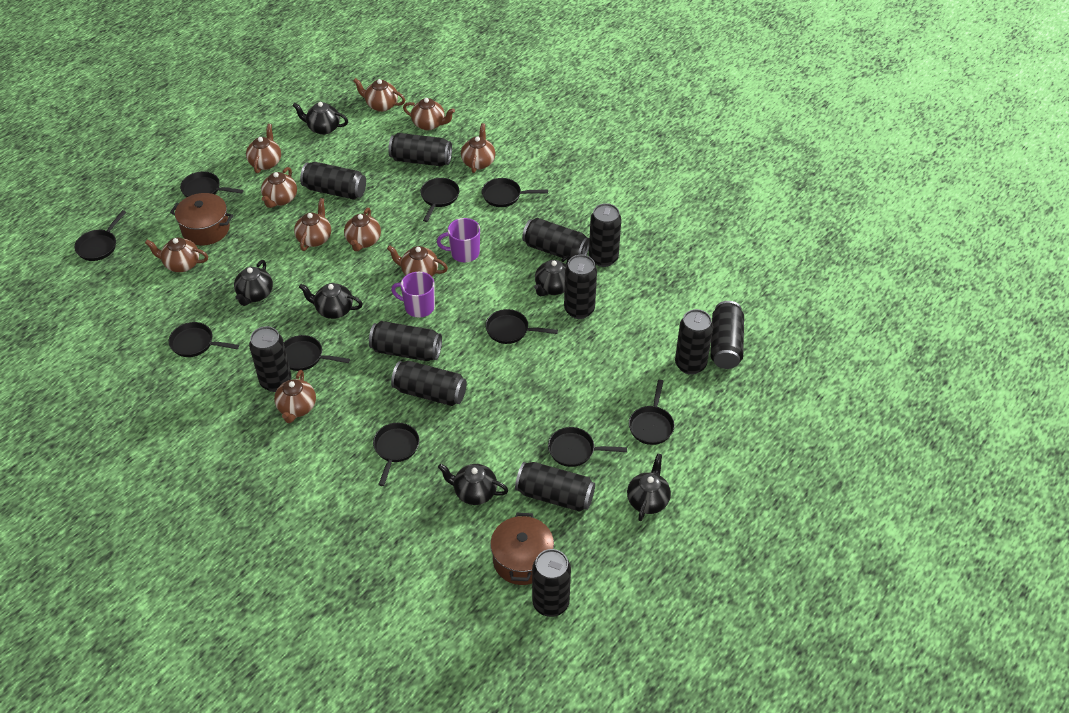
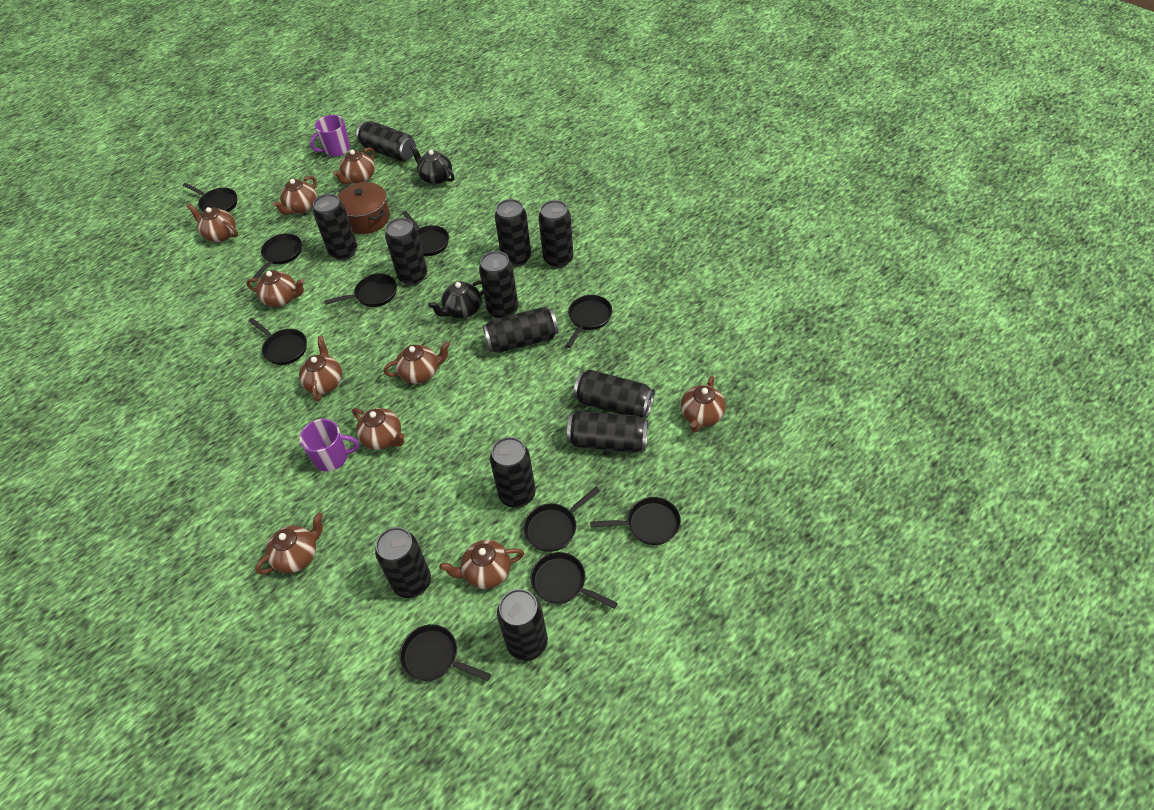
black teapot: [234,260,273,306] [293,102,348,135] [299,283,363,319] [438,464,508,505] [534,255,570,296] [627,453,671,521] = 6 -> [410,145,454,185] [428,281,484,319] = 2
brown pot: [170,193,233,246] [490,513,554,585] = 2 -> [337,182,390,234] = 1

